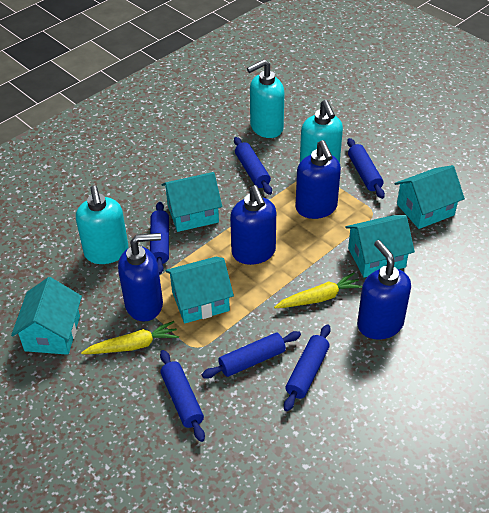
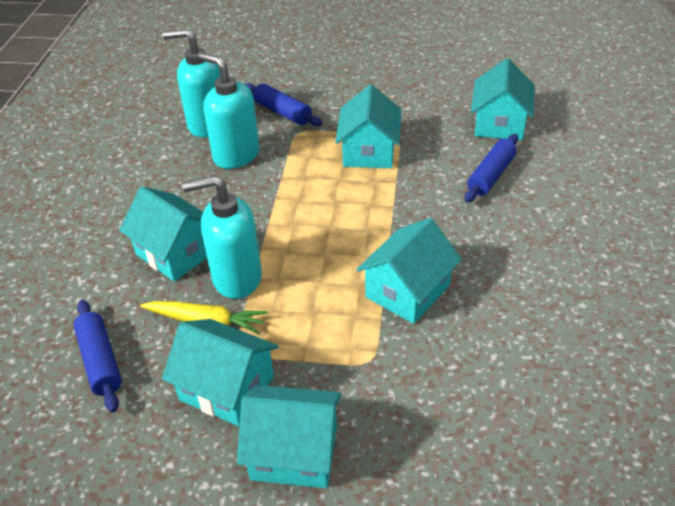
blue rolling pin: [150,202,169,275] [160,350,205,442] [202,331,301,379] [234,137,272,195] [284,324,331,412] [347,138,385,199] = 6 -> [73,300,122,412] [245,83,322,126] [464,134,518,203] = 3
blue soap dispenser: [118,233,163,322] [230,185,276,265] [295,140,341,219] [357,240,411,340] = 4 -> none = 0
turquoise house: [11,277,82,355] [162,172,222,232] [165,257,234,323] [345,215,415,278] [395,165,465,229] = 5 -> [119,186,207,282] [162,319,278,426] [237,385,342,488] [335,85,401,168] [356,218,462,324] [471,58,534,140] = 6
yellow carrot: [81,321,179,354] [274,272,362,308] = 2 -> [140,301,267,335] = 1

